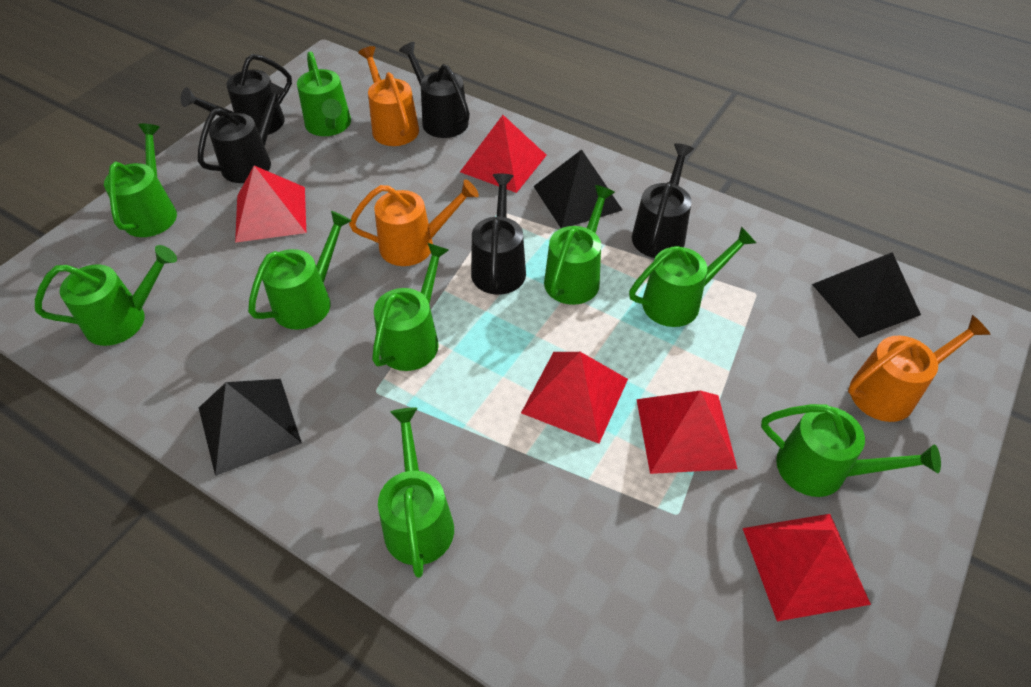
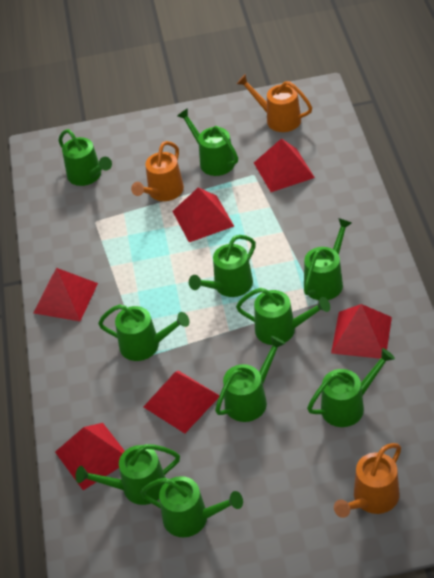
black pyramid: [199,379,302,476] [533,149,622,228] [812,252,921,338] = 3 -> none = 0
black watering can: [181,54,292,135] [198,81,287,183] [399,42,470,138] [471,173,526,295] [632,143,694,258] = 5 -> none = 0
green watering can: [35,245,177,346] [104,124,177,237] [248,211,352,330] [297,51,351,136] [372,243,449,371] [378,408,454,578] [544,185,615,305] [629,226,756,327] [761,404,941,497] = 9 -> [59,129,112,186] [76,444,180,505] [98,304,189,361] [140,476,243,538] [177,108,238,176] [189,235,256,297] [215,336,286,422] [236,288,330,345] [304,218,352,300] [307,348,395,427] = 10
red pyramid: [235,166,306,243] [460,115,547,193] [521,352,628,444] [636,391,737,474] [743,514,871,621] = 5 -> [34,268,98,321] [55,423,125,490] [143,371,220,433] [172,187,234,242] [254,138,315,192] [331,304,392,359] = 6

